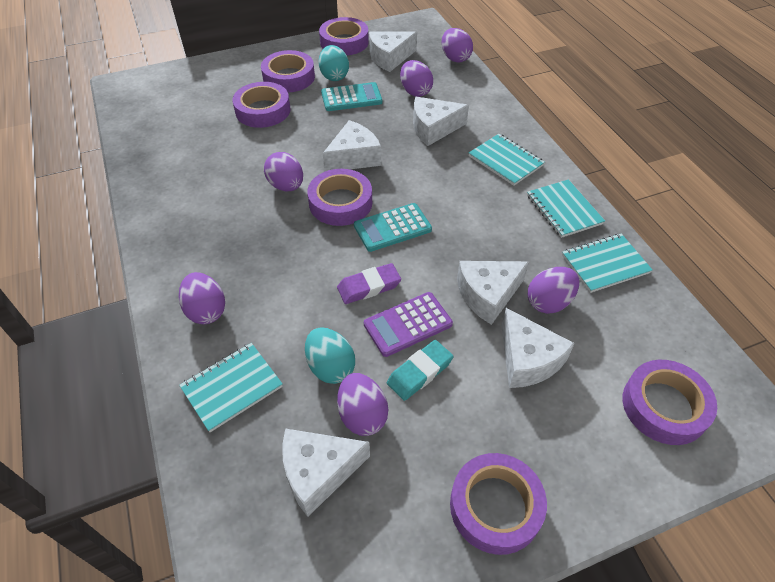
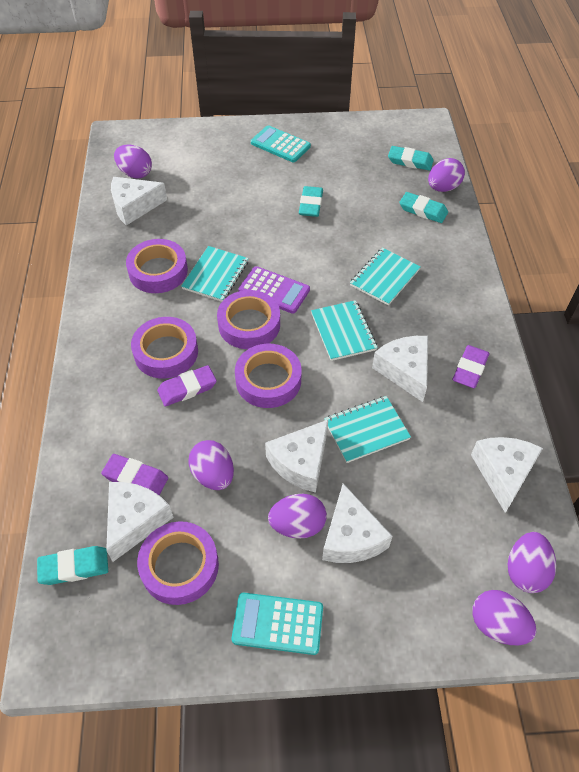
purple eraser: [337,263,401,304] = 1 -> [101,454,168,495] [157,365,217,406] [453,345,489,388] = 3
purple tape: [233,82,291,128] [261,50,315,92] [307,169,372,226] [319,17,369,55] [450,453,547,555] [623,360,717,445] = 6 -> [126,239,188,293] [131,317,198,379] [137,521,219,605] [217,290,280,349] [235,344,302,408] = 5
turquoise egg: [305,327,355,384] [319,45,349,81] = 2 -> none = 0
turquoise eraser: [387,340,453,401] = 1 -> [37,546,108,585] [299,186,323,217] [388,146,434,171] [399,192,448,223] = 4

